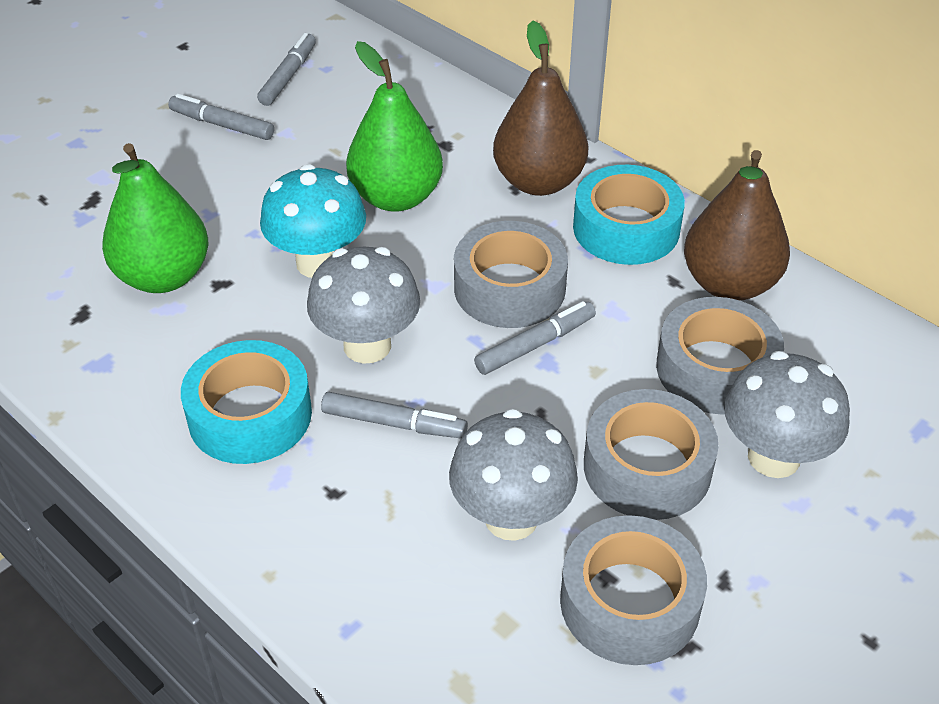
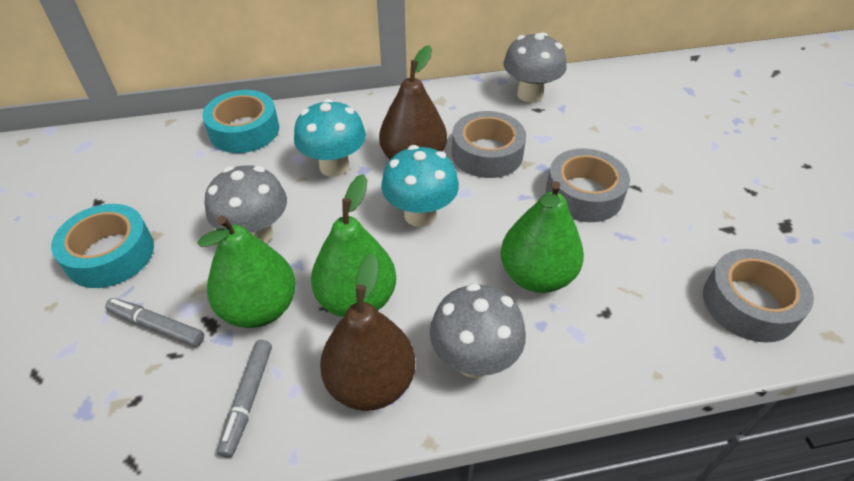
green pear: [102,143,209,293] [346,41,443,212] = 2 -> [198,216,296,328] [311,174,396,317] [500,181,584,293] = 3
grey marker: [168,94,274,140] [257,33,316,106] [321,392,468,438] [474,301,596,375] = 4 -> [105,298,204,347] [217,340,272,458] = 2
grey tape: [454,221,568,328] [560,515,707,665] [584,389,718,520] [656,297,784,415] = 4 -> [452,111,526,178] [546,148,630,222] [703,249,814,343] = 3
turquoise mushroom: [260,164,366,278] = 1 -> [294,99,366,177] [381,145,459,227] = 2

